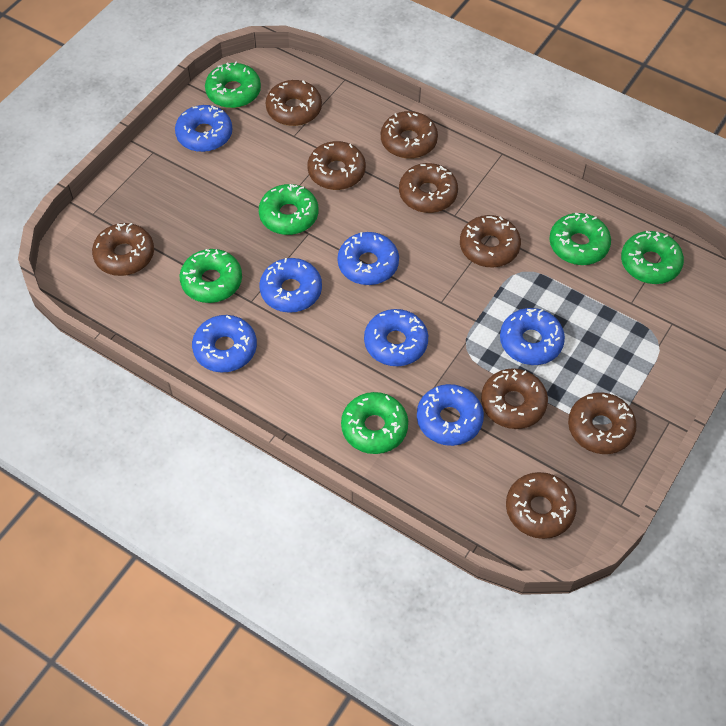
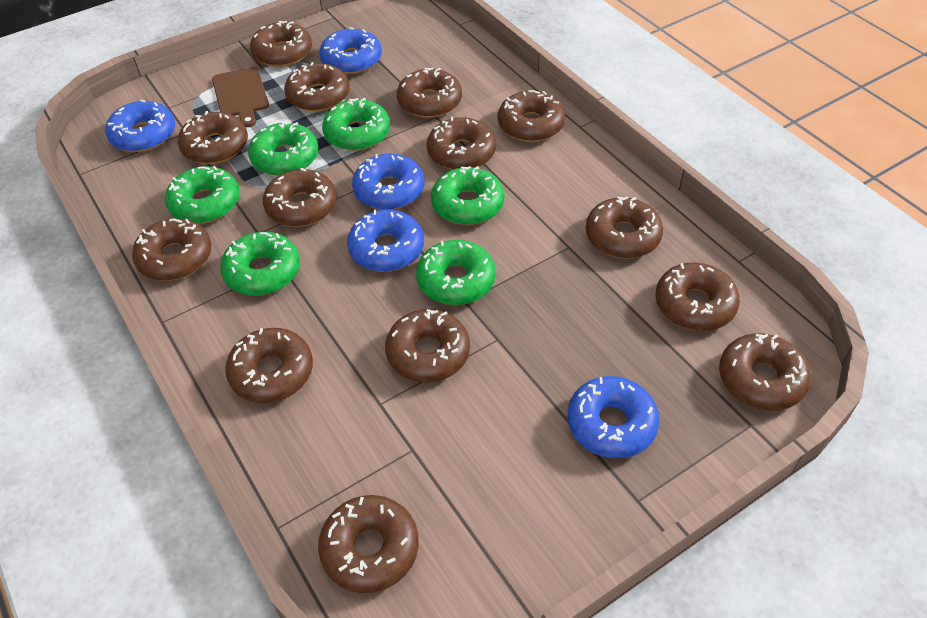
blue donut: [175,105,232,152] [192,315,257,373] [259,258,322,313] [338,232,399,285] [364,309,428,366] [417,384,484,446] [500,308,565,365] = 7 -> [105,100,175,152] [319,27,382,74] [347,210,424,272] [352,154,425,210] [567,376,660,458] = 5
brown cutting board: none = 0 -> [212,67,269,127] = 1
brown donut: [92,223,154,276] [266,80,322,126] [307,141,366,190] [381,111,438,159] [399,163,458,213] [460,215,521,267] [481,368,548,429] [506,472,577,539] [568,392,637,454] = 9 -> [132,218,211,281] [178,111,248,164] [225,328,313,403] [250,21,312,67] [263,168,337,227] [284,62,349,112] [318,495,419,593] [385,309,470,383] [397,67,462,118] [427,117,496,170] [498,90,565,142] [586,197,663,258] [656,262,740,331] [719,333,811,410] = 14

